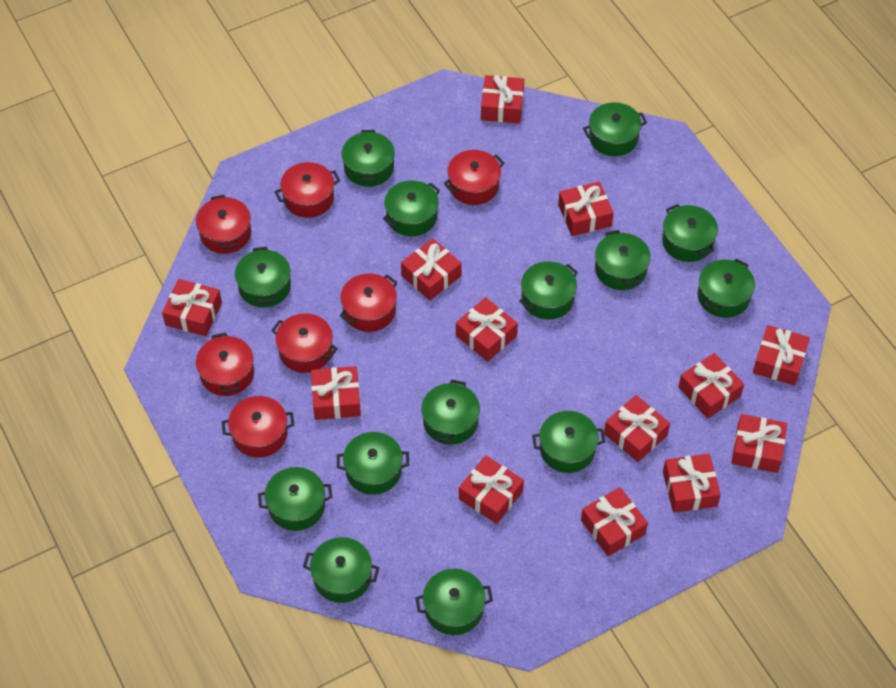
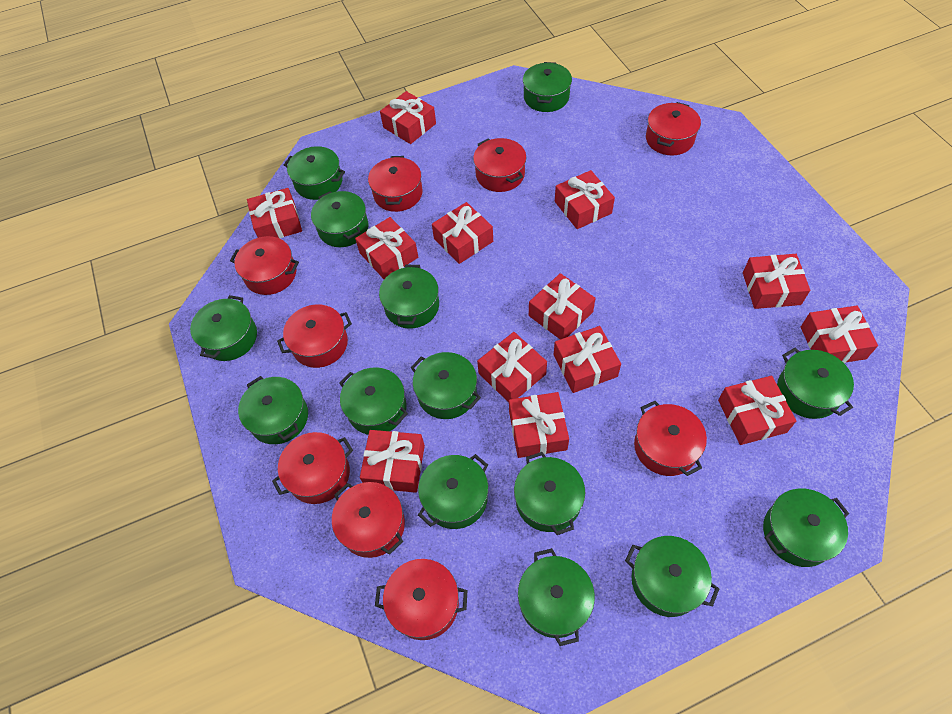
red pot: [196,195,251,254] [196,332,254,396] [222,396,294,458] [271,313,338,373] [275,162,340,218] [340,273,398,332] [444,150,505,205] = 7 -> [230,236,299,295] [272,432,353,504] [277,304,352,368] [332,482,405,558] [368,156,423,212] [375,559,468,640] [473,138,526,192] [634,401,707,476] [646,102,701,155] = 9

